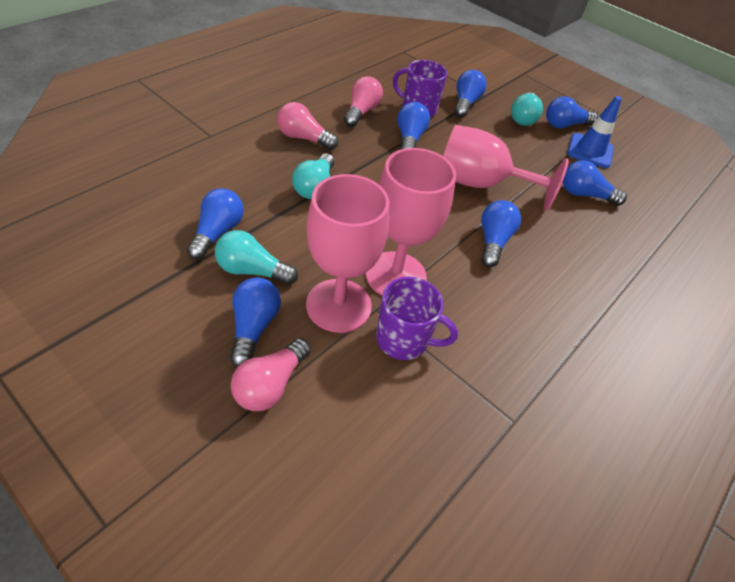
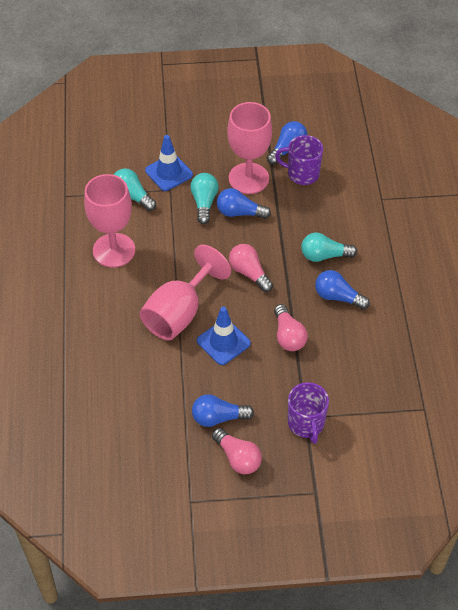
blue light bulb: [187,188,244,259] [230,278,281,367] [397,102,430,150] [455,70,487,118] [481,200,521,267] [546,96,598,129] [563,160,627,206] = 7 -> [192,395,254,427] [217,188,271,219] [267,121,308,165] [315,270,370,310] = 4
blue traffic cone: [567,96,622,168] = 1 -> [145,135,193,191] [197,307,251,365] = 2

